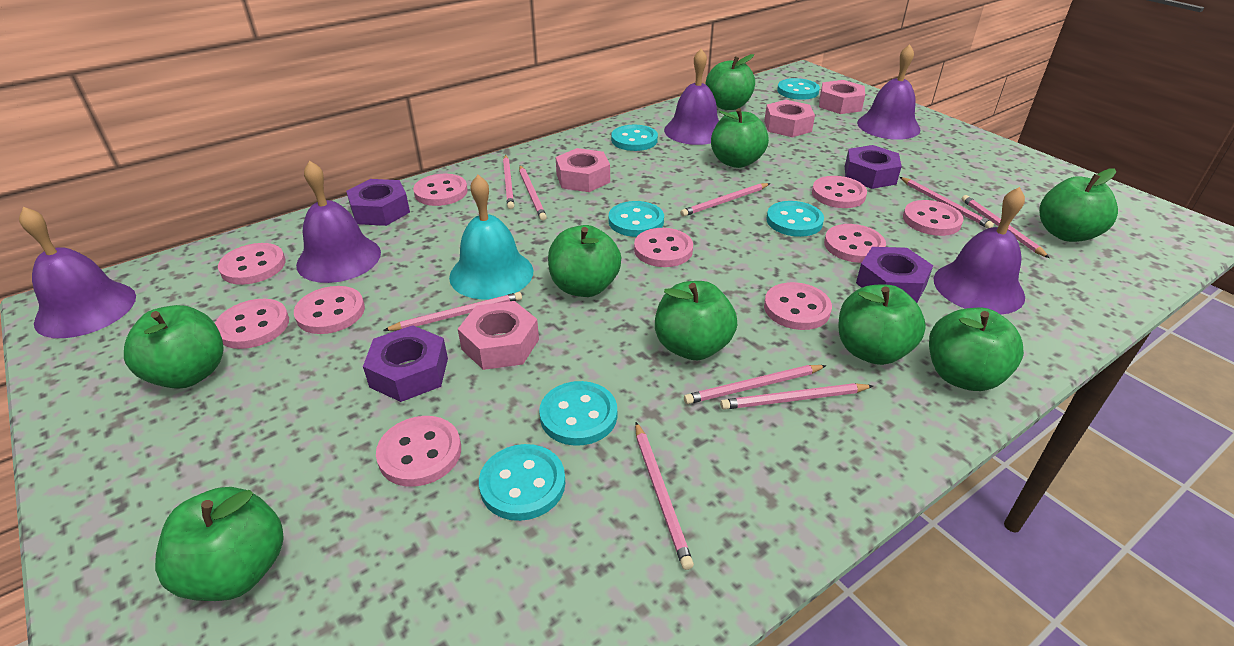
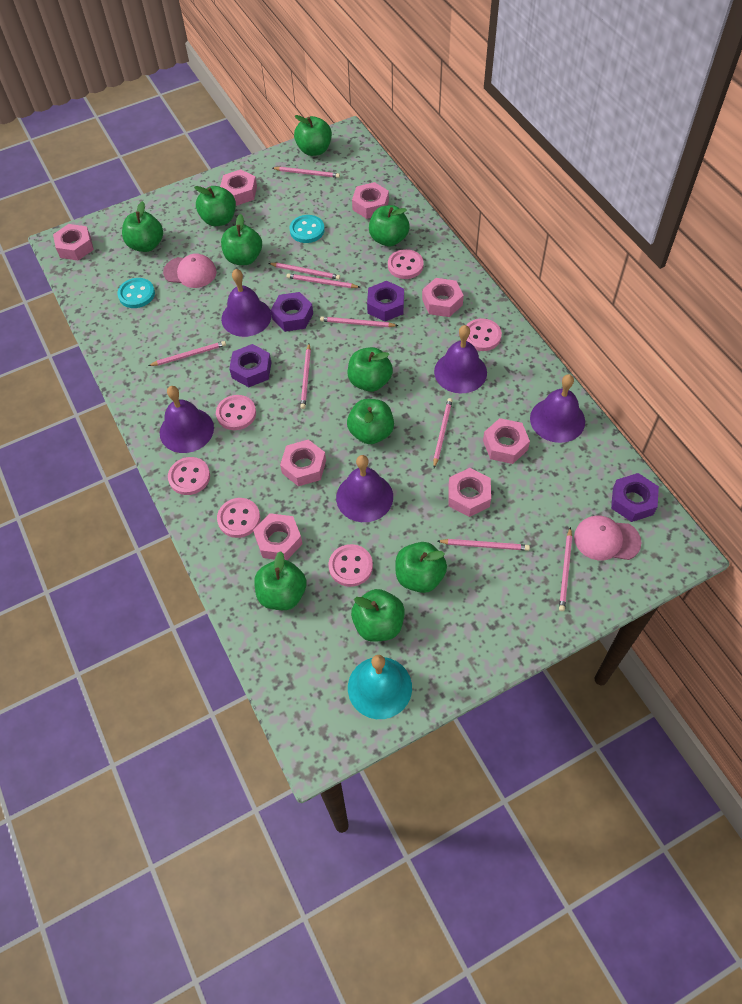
green apple: [124,305,224,389] [155,487,284,601] [548,225,621,297] [655,281,737,360] [706,54,755,110] [711,108,769,168] [839,285,926,365] [929,308,1024,391] [1039,169,1118,242] = 9 -> [122,201,163,252] [194,186,236,226] [221,214,262,265] [254,551,307,610] [294,115,332,156] [347,399,394,444] [348,347,393,392] [351,589,405,642] [369,205,409,247] [395,542,447,593] = 10
pink button: [215,299,289,349] [218,243,286,285] [294,286,365,334] [376,416,461,487] [413,174,468,206] [634,228,693,267] [764,282,832,330] [812,176,867,208] [824,224,886,263] [903,200,964,236] = 10 -> [168,457,210,495] [216,395,256,430] [217,498,260,538] [329,544,373,587] [388,249,424,279] [467,318,502,351] = 6
pink cap: none = 0 -> [163,254,217,288] [574,515,641,560] = 2
pink nut: [458,301,539,370] [556,148,610,192] [764,100,815,137] [819,80,865,114] = 4 -> [53,224,94,261] [220,169,257,206] [253,513,303,560] [280,440,326,486] [352,182,389,219] [422,278,464,317] [448,468,491,517] [483,418,530,464] = 8
turquoise button: [479,444,565,521] [539,381,617,446] [608,201,664,237] [611,125,658,151] [766,201,824,237] [777,78,820,100] = 6 -> [117,278,155,308] [290,215,325,243] = 2

